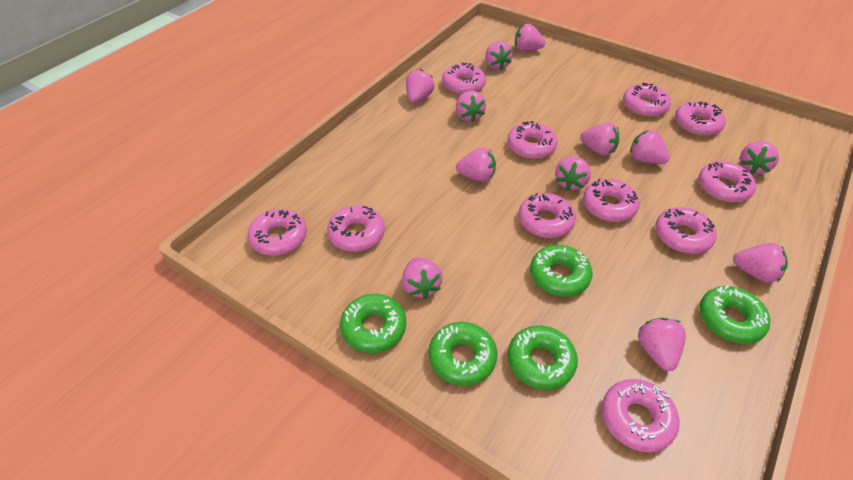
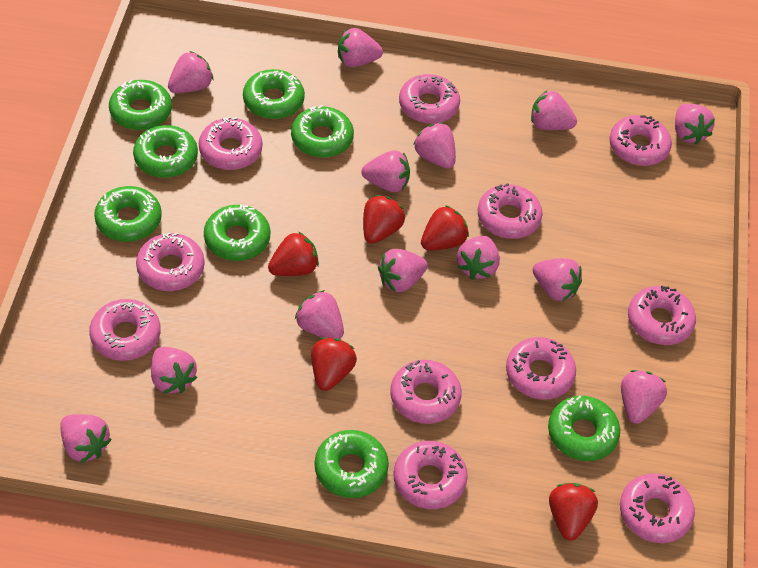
green donut: [340,294,406,353] [428,322,497,386] [508,326,578,390] [530,245,592,297] [699,285,770,344] = 5 -> [94,186,162,242] [109,79,172,130] [133,125,198,178] [204,204,270,261] [243,69,305,119] [291,105,354,158] [315,430,389,498] [548,396,620,461] = 8
pink strawberry: [402,257,443,299] [406,69,434,103] [456,91,486,122] [456,147,496,182] [485,41,512,70] [515,24,546,51] [555,156,591,191] [580,123,619,156] [630,130,670,164] [638,318,686,371] [733,243,788,283] [740,141,779,174] = 12 -> [60,414,112,463] [151,347,197,394] [168,51,213,93] [295,290,344,339] [338,28,383,67] [361,150,410,192] [378,249,428,292] [413,122,456,169] [457,236,500,280] [531,90,577,130] [533,258,582,301] [621,370,667,424] [675,104,715,144] = 13
red strawberry: none = 0 -> [268,232,319,276] [311,337,357,391] [363,195,405,244] [421,205,469,250] [549,483,598,541] = 5

